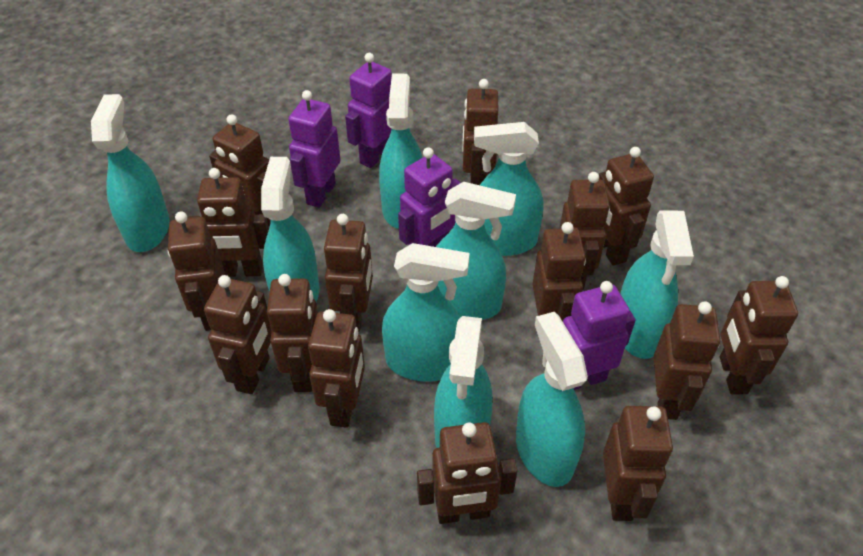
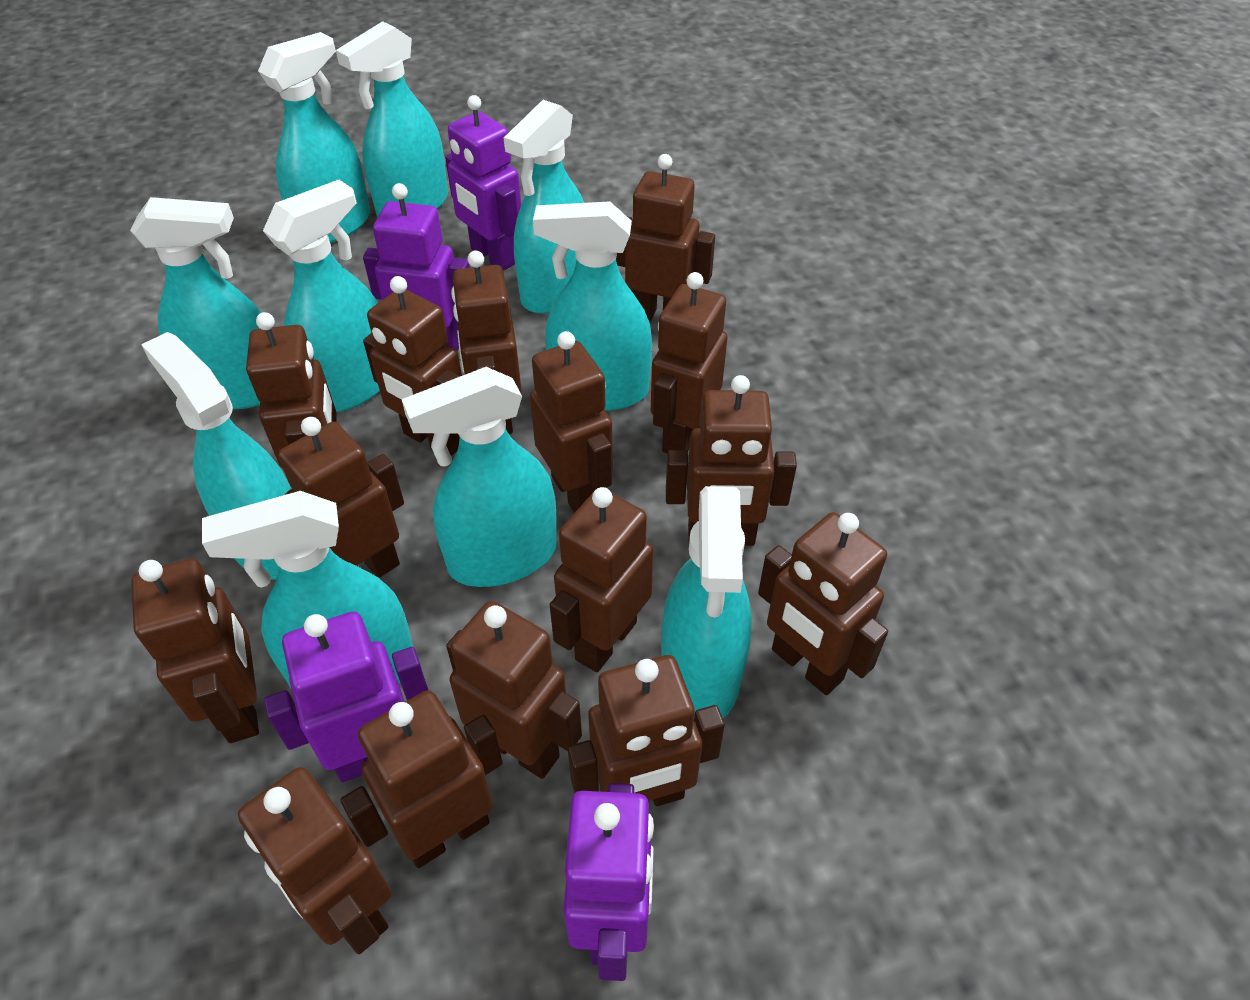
turquoise spray bottle: [91,94,170,252] [261,157,320,302] [379,73,423,229] [382,243,470,382] [434,316,493,448] [436,182,516,320] [474,122,544,256] [516,312,588,487] [620,211,694,359] = 9 -> [130,197,262,410] [141,332,291,579] [202,491,413,688] [258,32,370,243] [263,180,380,412] [336,21,448,218] [402,367,557,587] [504,100,584,314] [533,201,652,411] [661,486,752,718] = 10

